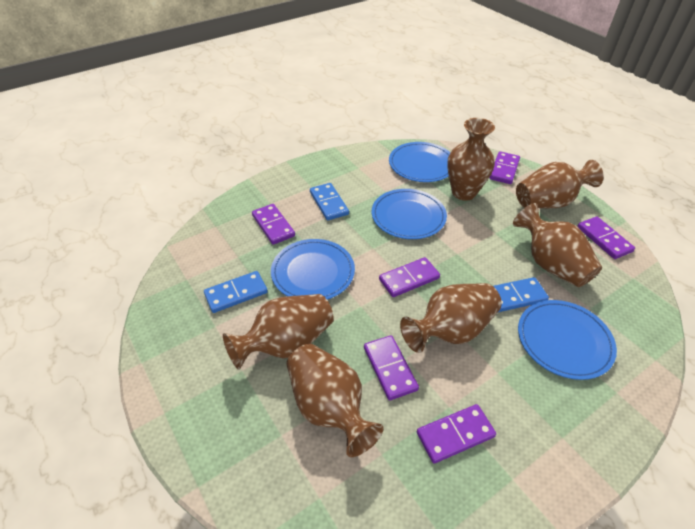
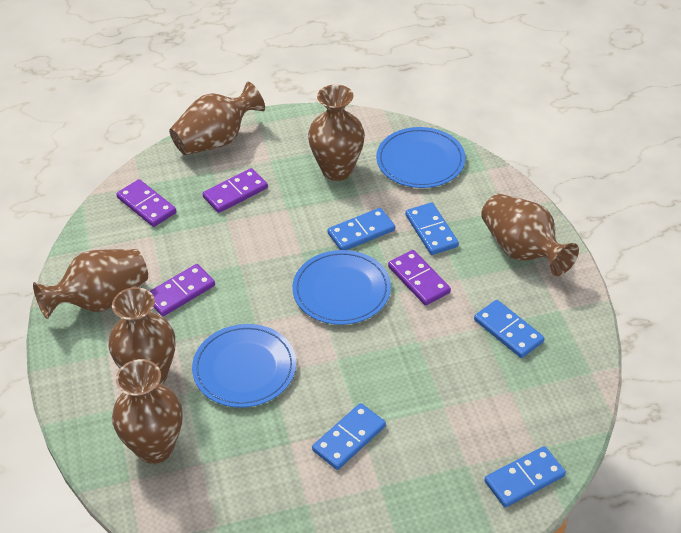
blue domino: [204,271,268,313] [310,183,349,220] [493,277,549,312] = 3 -> [312,403,386,470] [327,208,395,250] [405,202,459,255] [474,300,545,358] [484,446,566,508] = 5
blue plate: [271,239,355,300] [372,189,447,239] [389,142,451,182] [518,300,617,380] = 4 -> [192,324,296,408] [292,250,391,325] [376,127,465,188] = 3
purple domino: [252,204,295,245] [364,335,419,401] [379,257,440,297] [417,404,496,464] [489,151,520,184] [578,216,635,259] = 6 -> [116,179,176,227] [150,264,215,316] [203,168,268,213] [388,250,451,305] = 4

